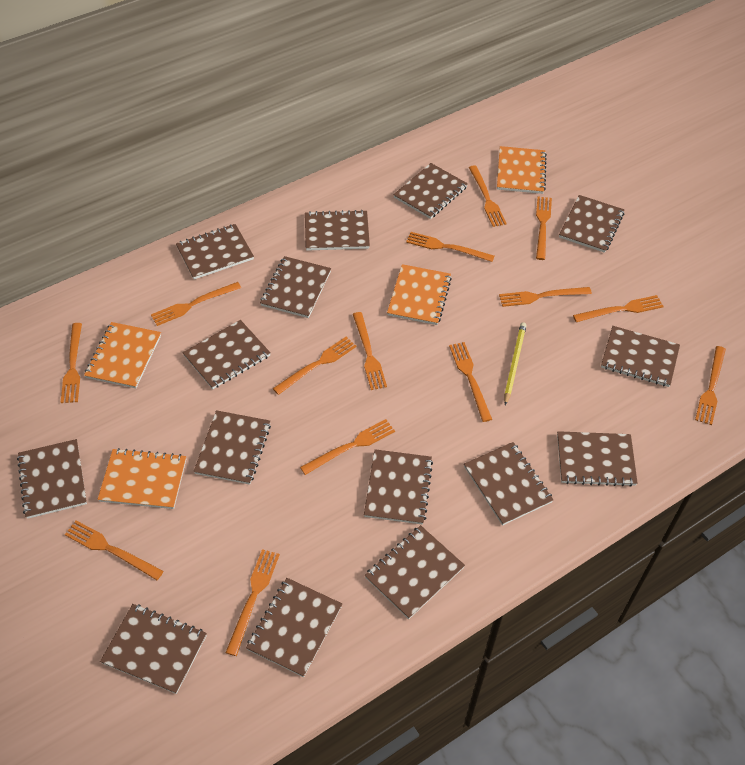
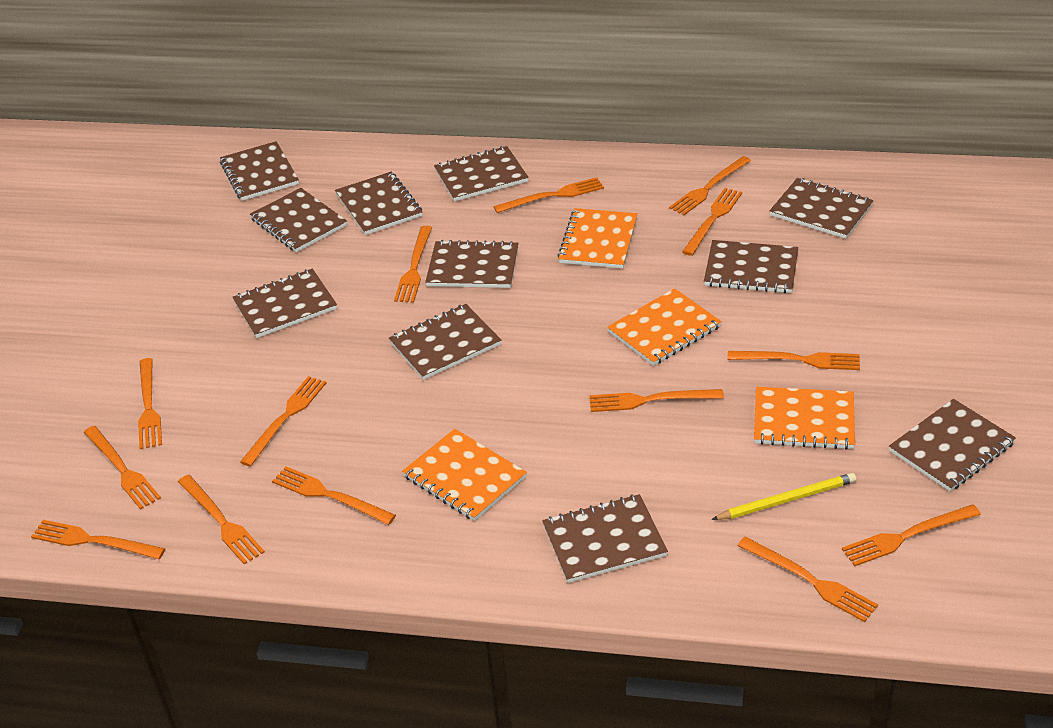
brown notebook: [17,439,87,519] [100,604,207,694] [176,224,254,279] [183,320,271,389] [194,410,271,485] [246,578,342,677] [260,256,331,318] [305,210,370,251] [364,449,433,525] [364,525,465,619] [393,163,468,219] [464,442,553,525] [557,431,638,487] [559,195,624,253] [601,326,680,387] = 15 -> [220,141,299,201] [232,269,337,338] [250,188,347,252] [335,172,422,235] [389,304,501,380] [425,240,518,288] [434,146,528,201] [542,494,668,583] [704,240,798,293] [769,178,874,239] [889,399,1016,492] = 11

